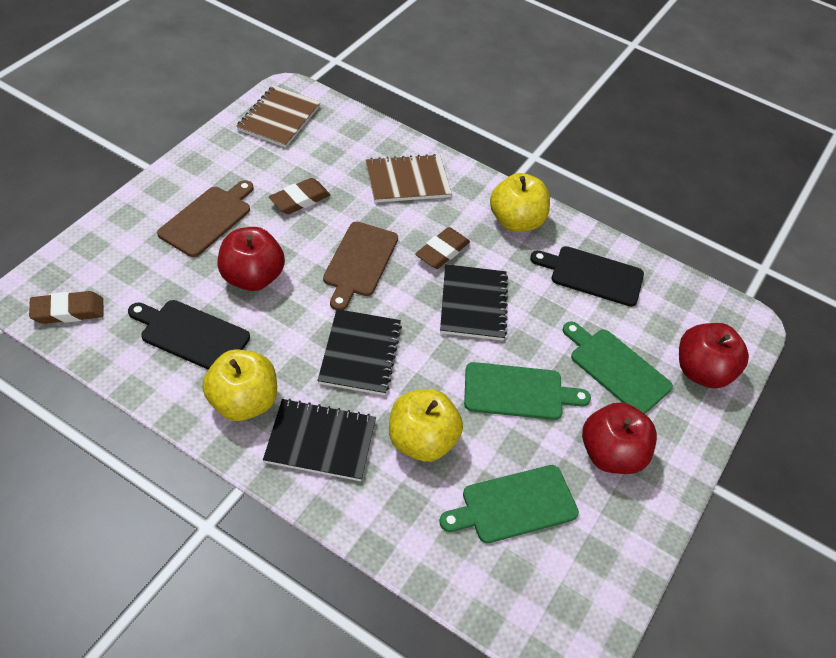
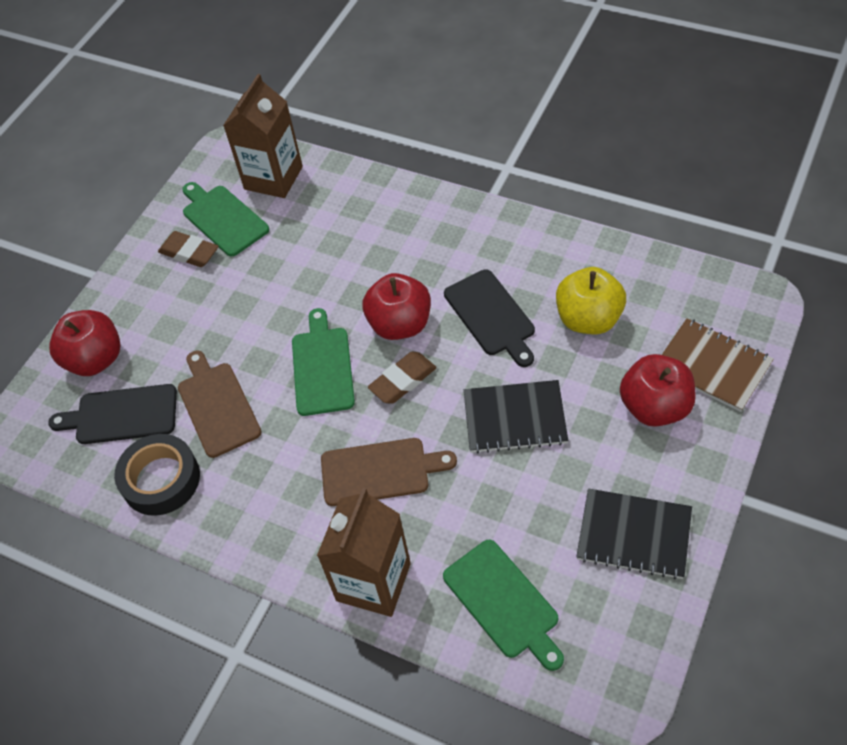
black notebook: [263,399,376,481] [317,309,402,395] [440,264,508,341] = 3 -> [464,380,568,453] [576,488,692,579] = 2
black tape: none = 0 -> [114,434,200,516] = 1
brown carton: none = 0 -> [223,74,303,198] [317,488,411,617] = 2
brown eraser: [29,291,104,324] [269,178,330,214] [415,227,470,269] = 3 -> [158,231,219,267] [368,352,437,404] = 2
brown notebook: [236,85,321,148] [366,154,452,203] = 2 -> [662,318,774,412] = 1
yellow apple: [202,349,277,421] [389,389,463,462] [490,173,550,232] = 3 -> [556,267,626,334] = 1

